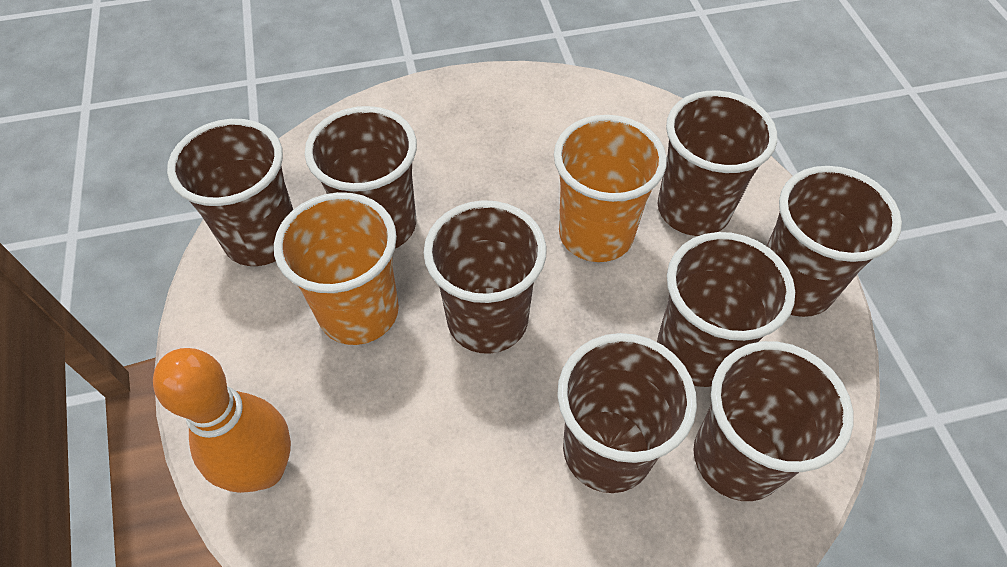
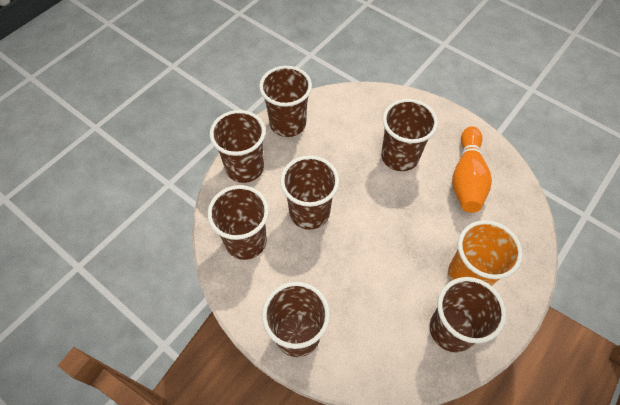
brown cup: [167,119,293,266] [305,106,417,248] [424,200,547,354] [557,333,697,493] [657,90,777,236] [657,232,795,387] [693,341,854,501] [767,166,902,317] = 8 -> [207,185,269,260] [210,110,266,183] [259,66,312,137] [262,282,330,357] [280,156,339,230] [381,99,438,171] [430,277,506,352] = 7
orange cup: [274,192,399,345] [554,115,667,262] = 2 -> [448,220,523,286] = 1

